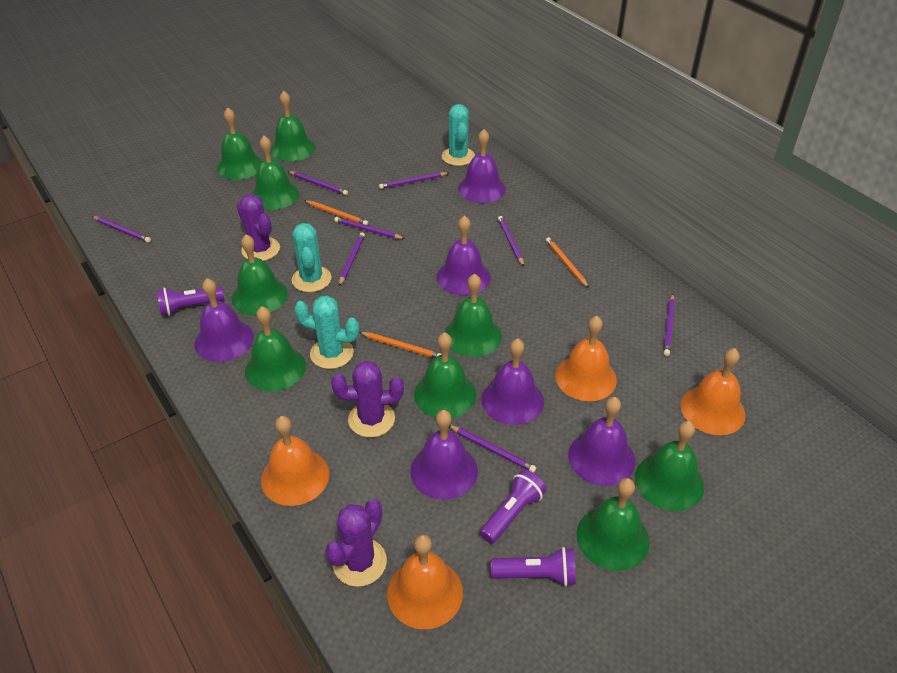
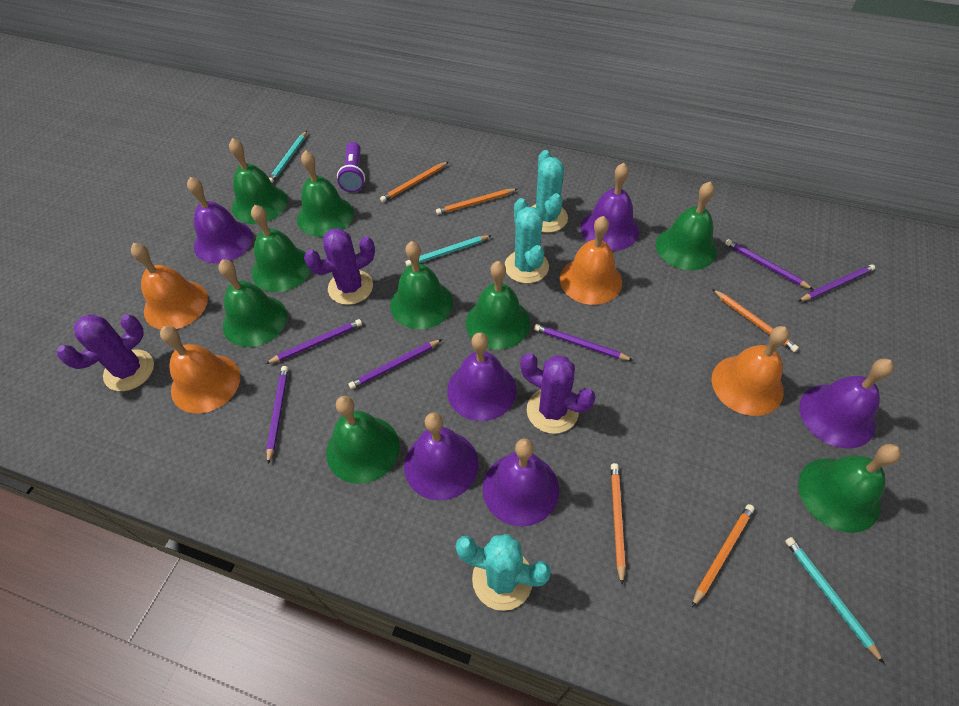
orange pencil: [304,200,368,225] [359,332,441,358] [546,237,589,288] = 3 -> [380,162,448,202] [436,189,517,215] [611,463,625,585] [692,504,755,607] [712,289,799,352] = 5
purple flashlight: [157,286,224,316] [480,469,546,544] [491,547,576,586] = 3 -> [337,142,365,192] = 1
purple pencil: [92,216,151,243] [288,171,348,195] [334,217,405,239] [339,233,365,286] [379,172,449,189] [449,425,536,473] [498,216,524,267] [664,294,675,356] = 8 -> [265,319,362,364] [266,366,288,464] [348,339,442,389] [534,324,633,360] [725,239,814,290] [798,264,875,302] = 6
turquoise pencil: none = 0 -> [269,131,307,183] [405,235,492,267] [785,537,884,663] = 3

